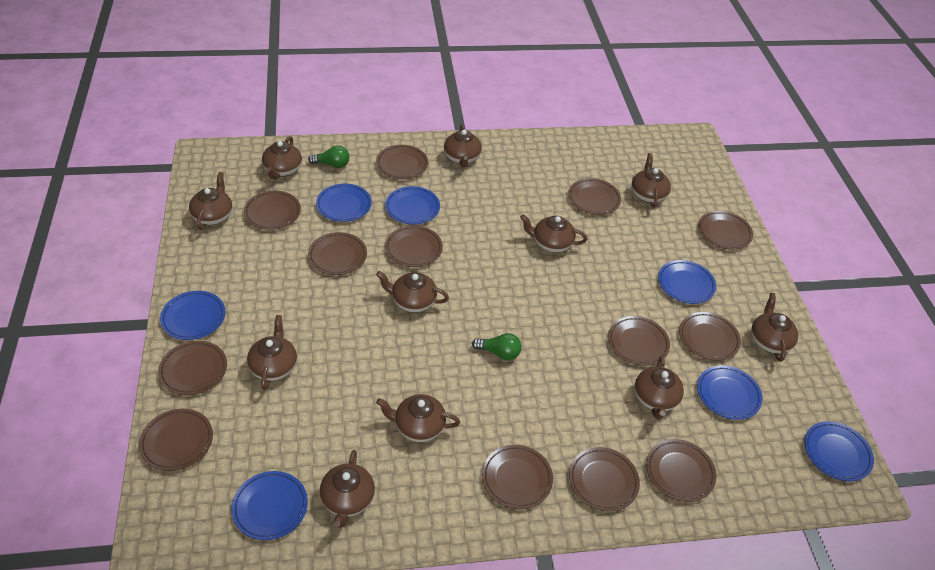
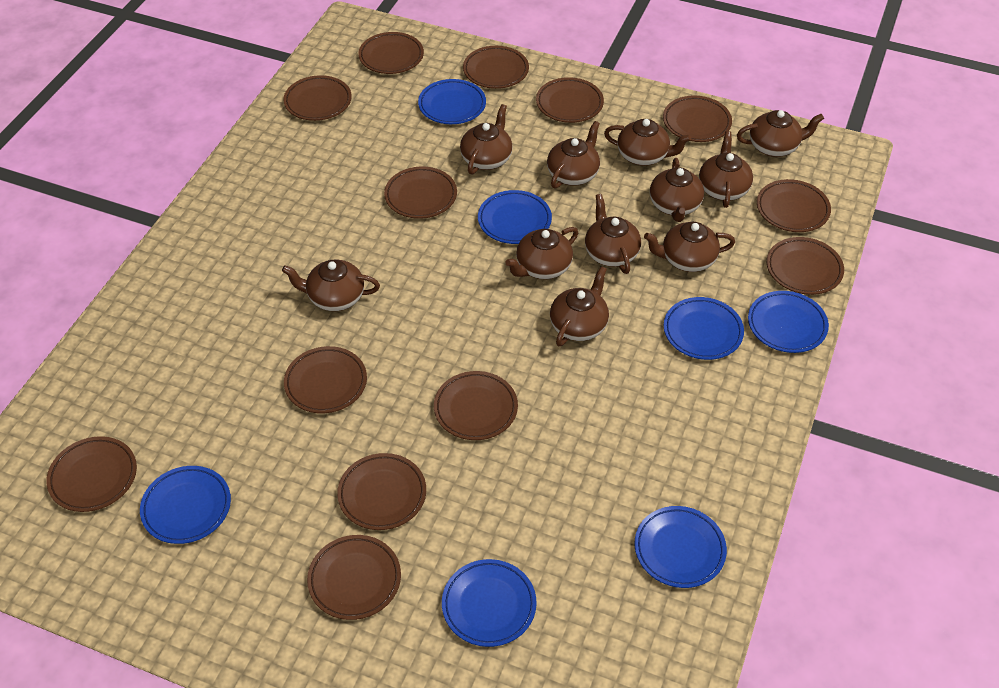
green light bulb: [308,145,349,168] [472,333,522,360] = 2 -> none = 0

